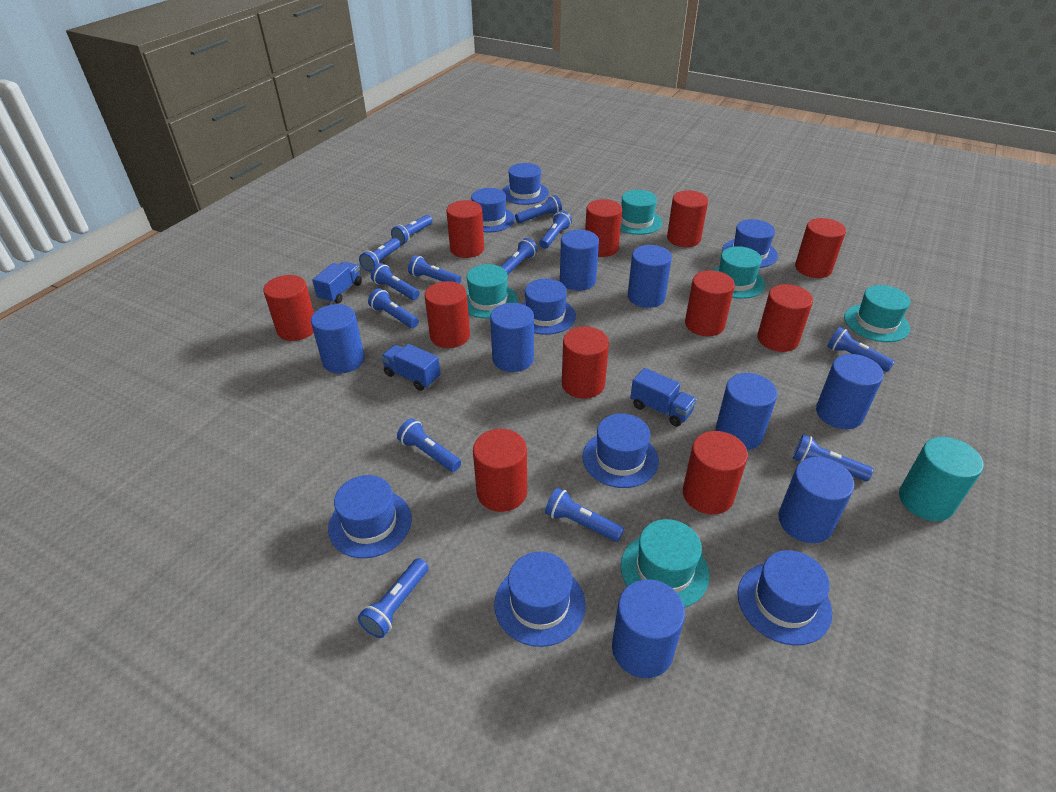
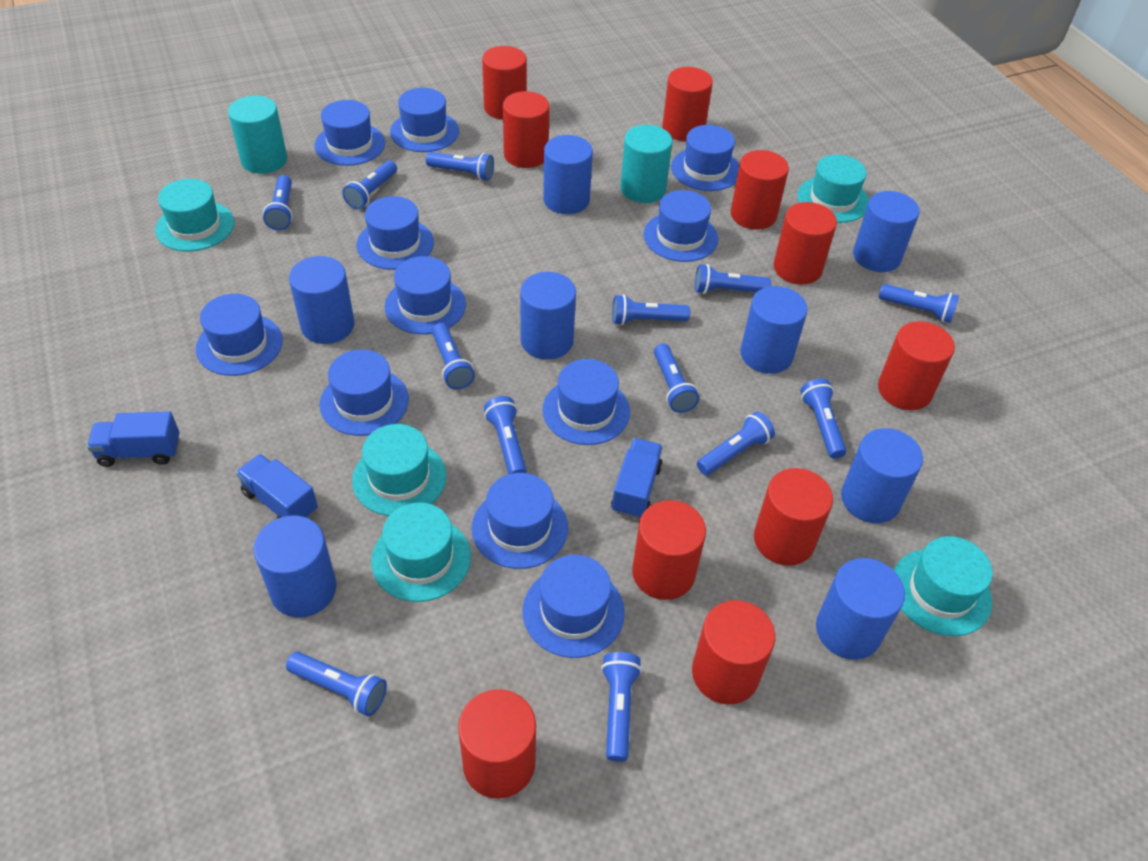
blue hat: [328,475,412,558] [471,188,515,233] [494,552,586,647] [502,163,549,205] [523,279,576,335] [583,414,659,488] [722,219,778,268] [738,550,832,646] = 8 -> [196,294,283,376] [315,100,385,166] [319,350,409,436] [357,196,434,270] [384,256,466,334] [390,88,459,152] [472,473,568,569] [523,555,625,658] [542,359,630,445] [643,190,718,262] [671,125,739,191] = 11
red cylinder: [263,275,314,341] [425,281,470,348] [446,200,484,258] [473,429,527,512] [562,327,609,399] [585,199,622,257] [667,190,708,247] [683,431,748,514] [685,270,735,336] [757,284,813,352] [795,218,846,278] = 11 -> [458,689,536,799] [482,46,527,120] [503,91,550,168] [632,500,706,600] [662,67,713,141] [692,600,775,705] [730,150,789,230] [754,468,833,566] [774,202,837,285] [878,321,955,410] = 10
turquoise cylinder: [899,437,984,521] = 1 -> [228,95,287,174] [620,125,672,203] = 2

